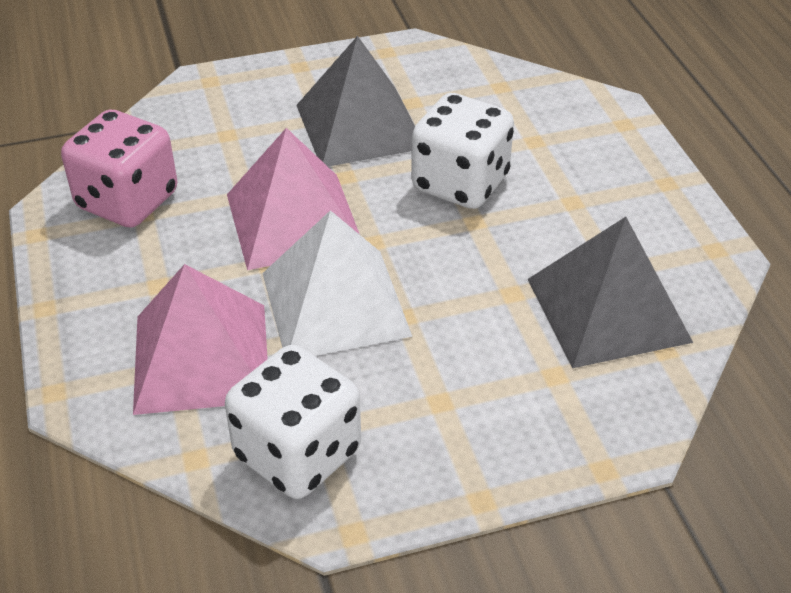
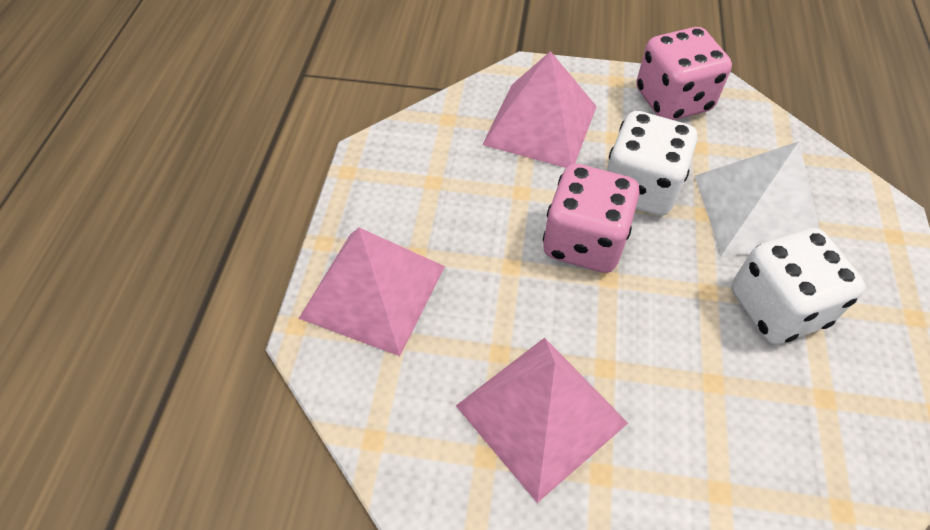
grey pyramid: [296,36,415,167] [527,217,693,368] = 2 -> none = 0
pink dice: [61,110,177,228] = 1 -> [543,164,640,273] [637,27,732,120] = 2
pink pyramid: [133,264,268,415] [227,128,359,270] = 2 -> [298,228,445,356] [456,338,628,503] [482,51,597,168] = 3

